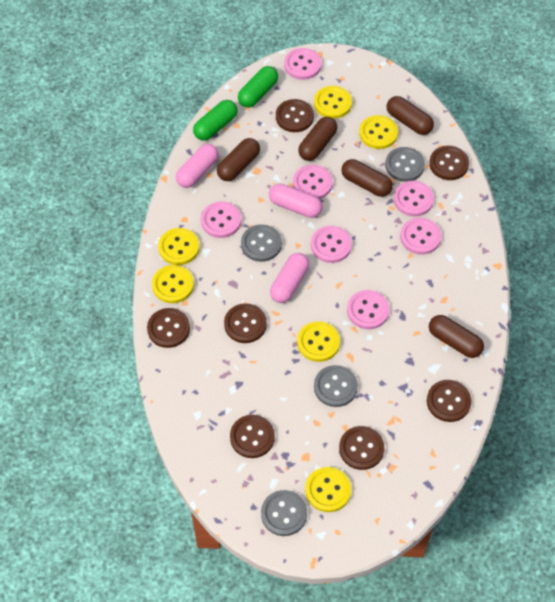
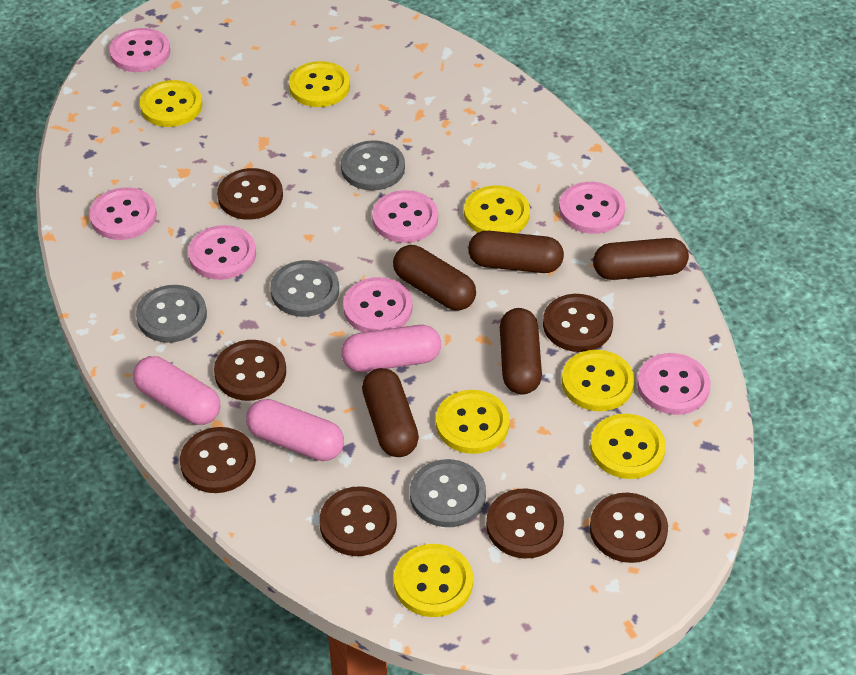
green capsule: [193,100,237,141] [238,66,278,108] = 2 -> none = 0
yellow button: [152,265,194,303] [158,228,200,265] [297,321,340,362] [305,467,351,512] [314,86,352,119] [359,115,398,149] = 6 -> [140,80,203,127] [289,61,350,107] [394,544,473,617] [436,390,509,454] [464,185,530,233] [562,350,635,411] [590,414,666,479] = 7

